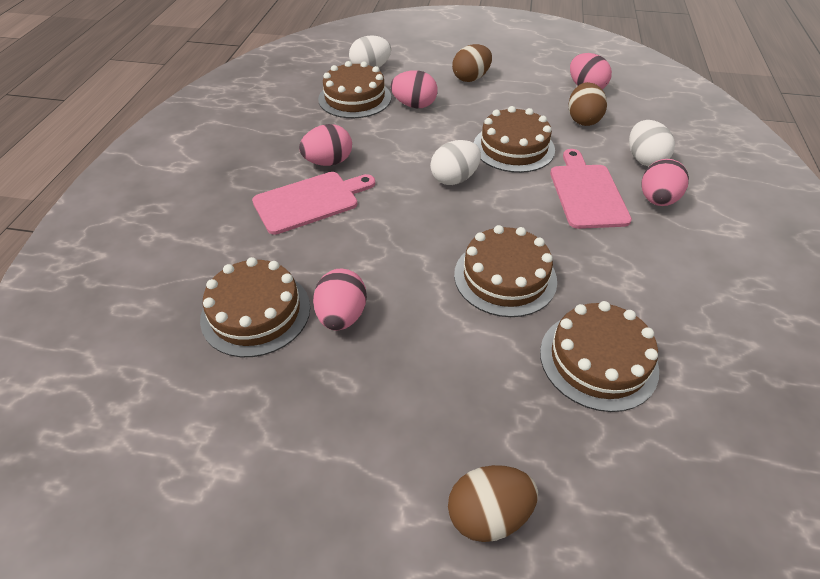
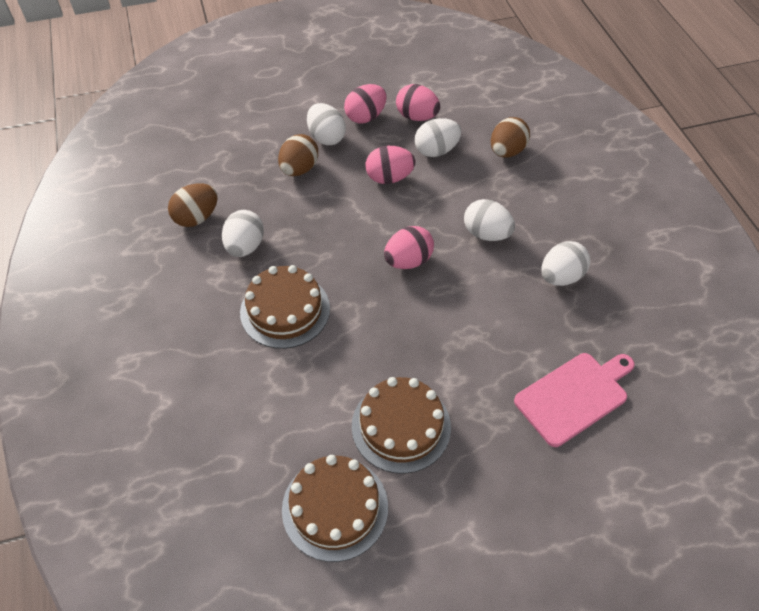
brown cake: [200,257,310,357] [318,61,391,118] [454,225,557,317] [474,106,555,173] [540,301,659,412] = 5 -> [240,265,330,349] [282,455,388,562] [352,377,451,474] = 3
pink cutting board: [252,172,375,235] [550,149,632,229] = 2 -> [514,353,635,447] = 1
pink egg: [299,124,352,166] [313,269,367,331] [391,70,438,108] [570,53,612,89] [642,159,689,206] = 5 -> [344,84,387,124] [366,146,416,184] [384,226,434,269] [396,84,440,121] = 4
white egg: [349,35,391,67] [430,140,481,185] [629,120,675,167] = 3 -> [222,210,264,257] [307,103,346,145] [415,118,461,157] [464,199,515,241] [541,241,590,286] = 5

